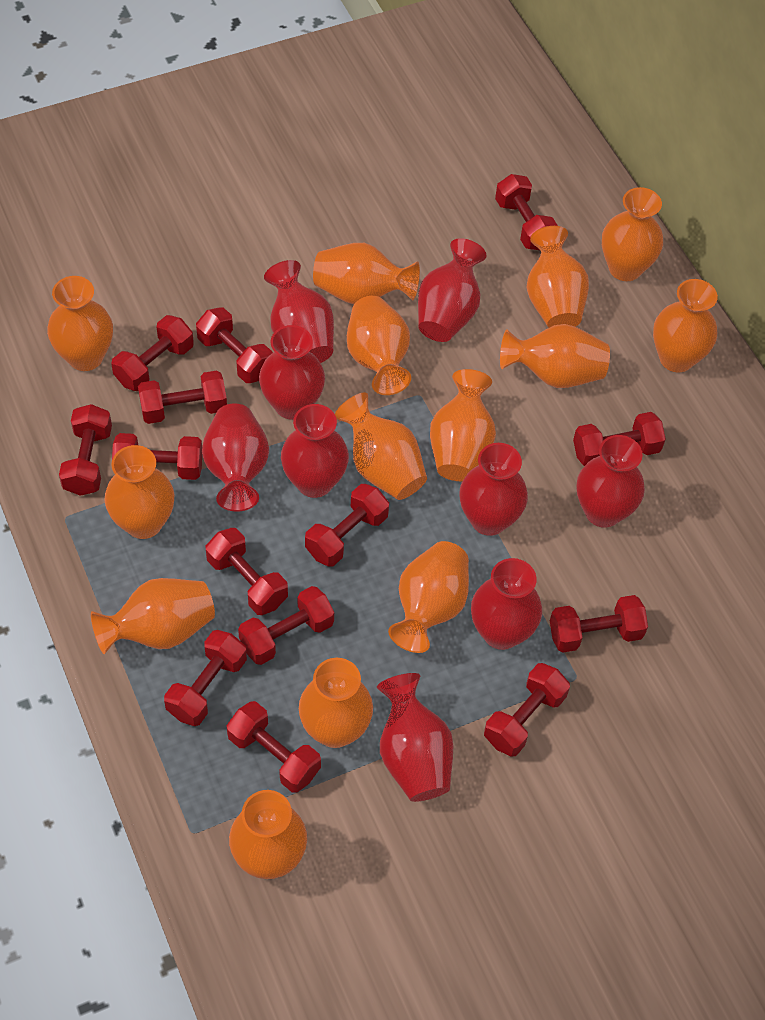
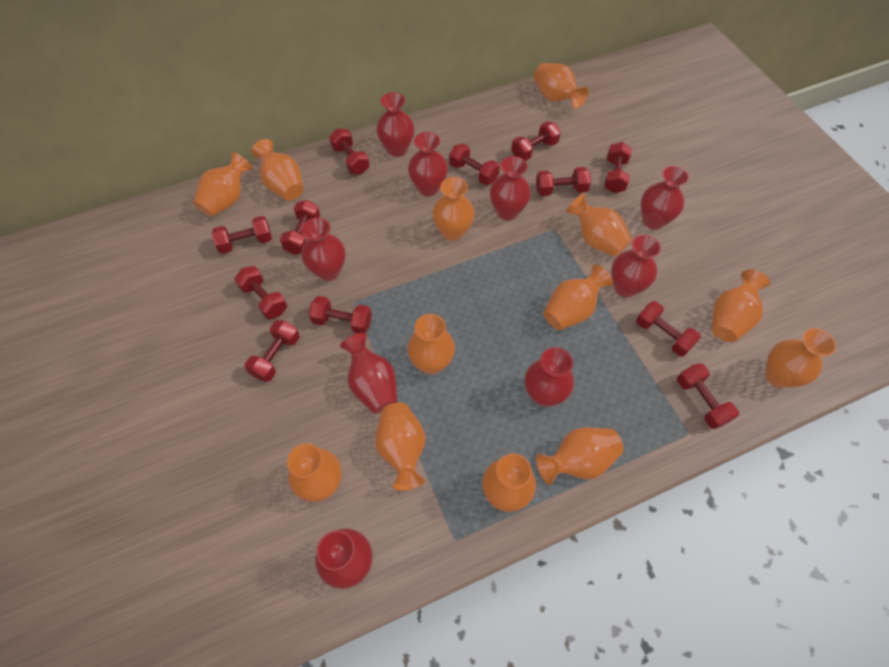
orange vase: [47,276,113,371] [91,578,215,654] [104,445,175,539] [229,790,307,879] [299,658,373,748] [313,243,420,304] [335,392,427,500] [347,296,411,395] [388,541,469,653] [430,369,496,481] [500,324,610,388] [527,226,589,328] [602,187,663,281] [653,279,718,372] = 14 -> [193,152,252,217] [251,139,304,201] [287,443,342,502] [375,403,426,491] [407,314,455,374] [432,177,474,241] [482,453,536,512] [534,63,589,109] [536,428,624,485] [543,265,613,330] [566,193,632,257] [712,270,770,342] [765,328,836,388] = 13
red dumbbell: [59,404,112,496] [111,315,194,391] [112,433,202,480] [138,371,227,424] [164,630,247,726] [196,307,273,383] [206,528,288,615] [226,701,321,793] [238,586,334,665] [305,484,389,567] [484,663,570,757] [495,174,558,250] [550,595,648,653] [573,412,666,466] = 14 -> [212,216,272,254] [234,266,287,319] [244,320,300,382] [280,200,320,255] [309,296,372,333] [329,128,370,174] [449,143,500,185] [511,121,561,161] [536,167,591,196] [604,142,632,193] [636,301,701,357] [677,363,739,429] = 12

